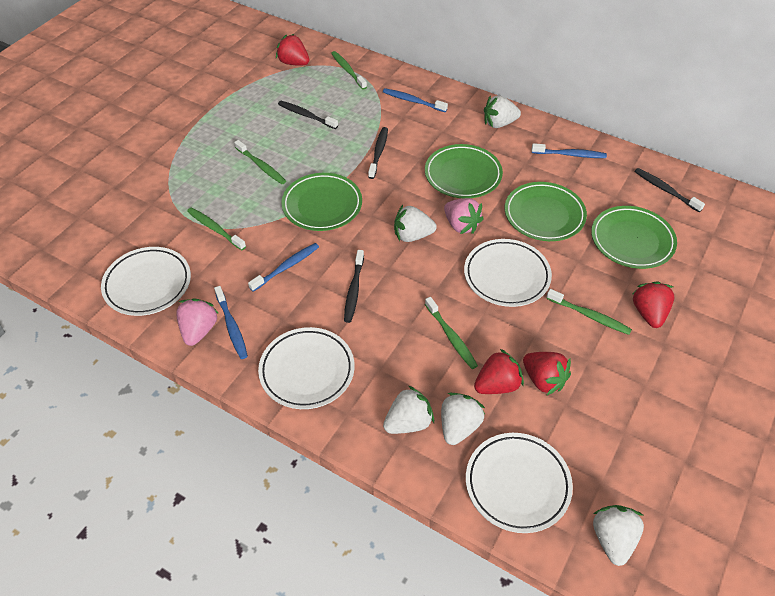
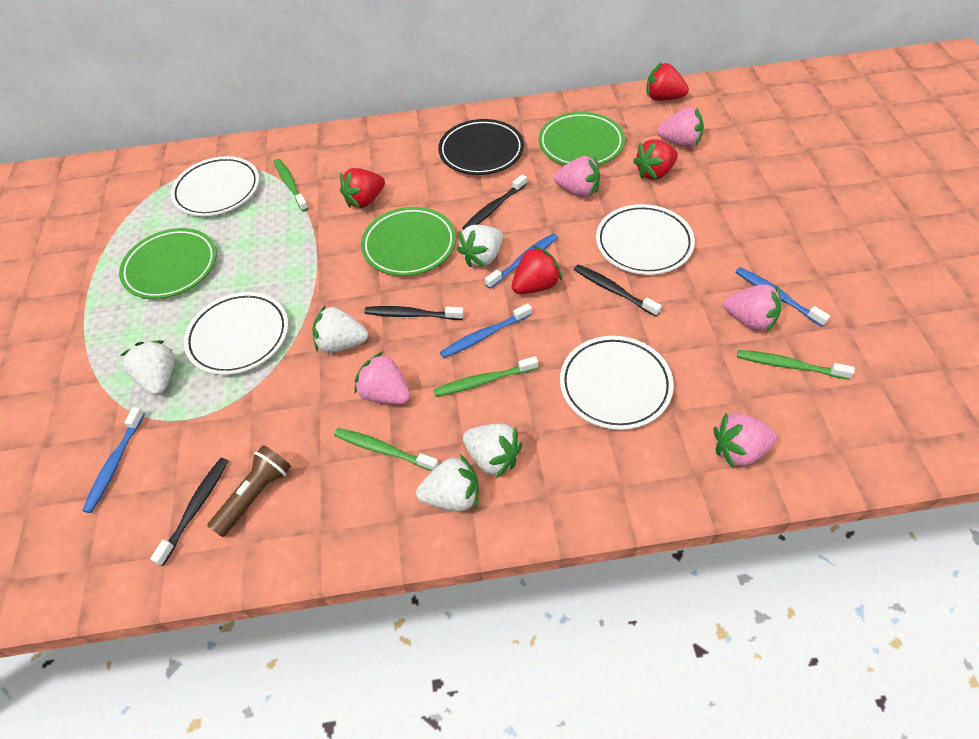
black plate: none = 0 -> [438,119,524,175] = 1
brown flashlight: none = 0 -> [207,445,291,537] = 1
green plate: [281,173,362,231] [425,144,503,198] [505,182,587,241] [591,206,677,269] = 4 -> [119,228,217,299] [361,207,456,276] [538,112,625,165] = 3
green toothbrush: [187,207,246,250] [234,140,286,184] [331,51,367,90] [425,297,478,369] [546,289,632,335] = 5 -> [274,159,309,212] [334,428,439,471] [433,356,538,397] [737,350,855,380] = 4
pink strawberry: [176,299,219,346] [444,198,484,234] = 2 -> [355,352,410,404] [554,156,600,197] [657,107,704,148] [713,413,777,468] [723,284,781,333] = 5

